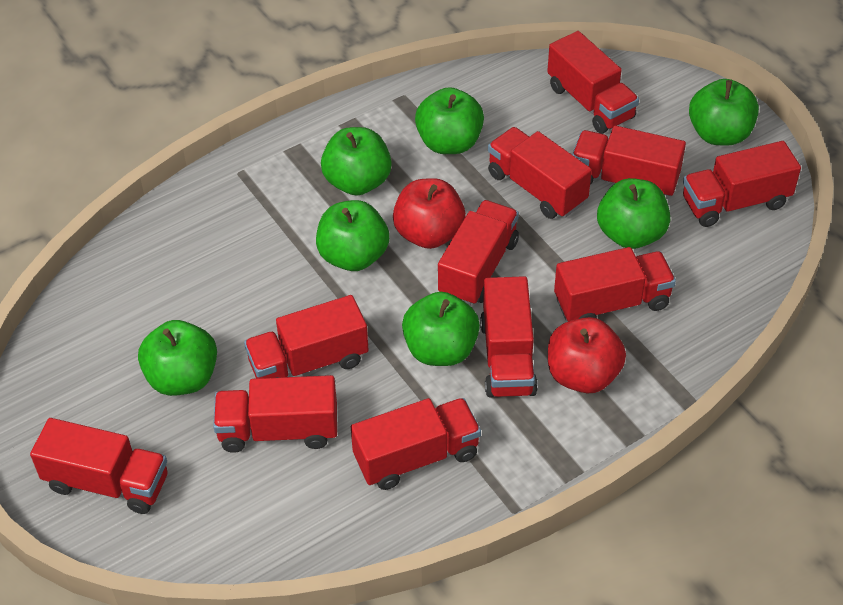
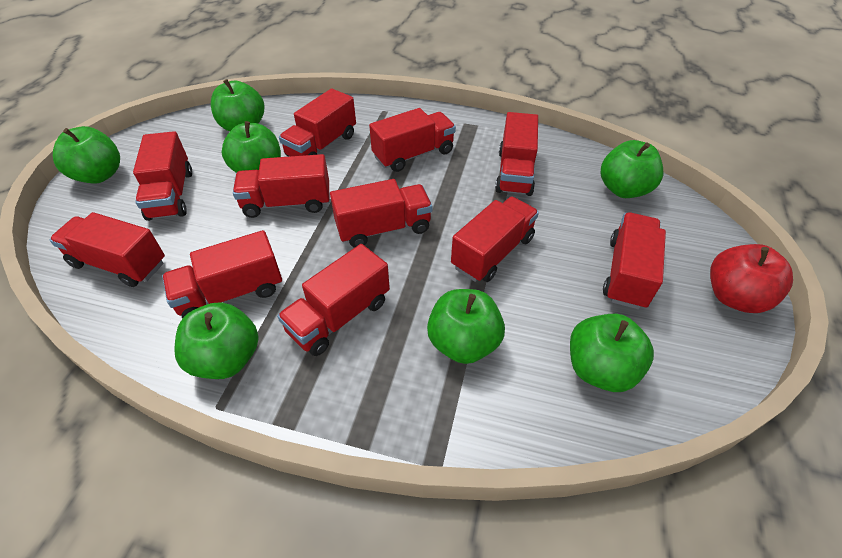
red apple: [393,178,466,249] [548,317,626,393] = 2 -> [710,244,793,313] = 1

